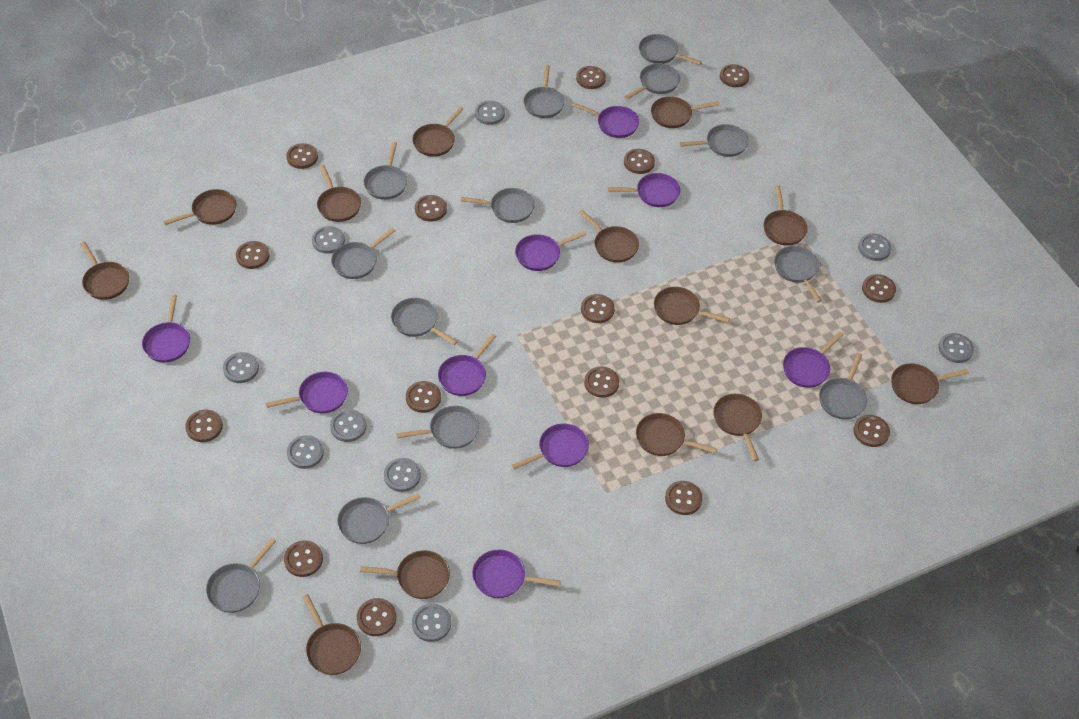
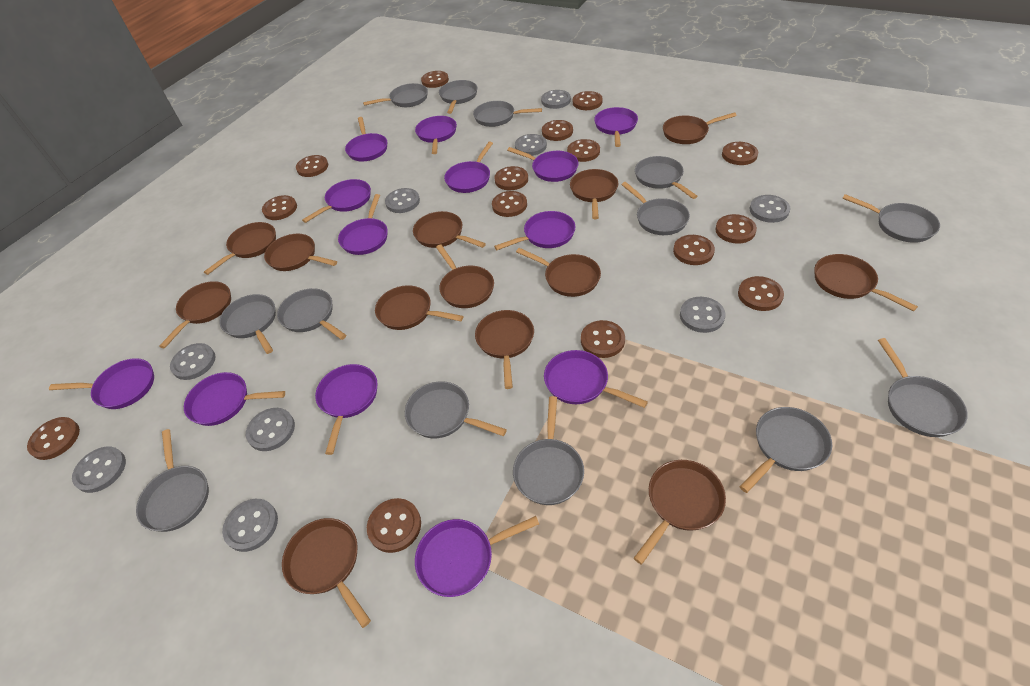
purple pan: [142,294,190,362] [266,372,348,413] [438,334,496,396] [472,550,561,598] [512,423,589,470] [515,231,586,271] [572,103,639,138] [608,173,680,207] [783,331,844,388] = 9 -> [49,358,154,409] [184,372,285,426] [302,179,371,223] [315,364,378,455] [338,194,388,255] [345,117,387,161] [415,116,457,154] [415,516,539,597] [444,142,493,193] [494,211,575,250] [507,147,578,182] [544,350,648,408] [594,107,638,147] = 13

